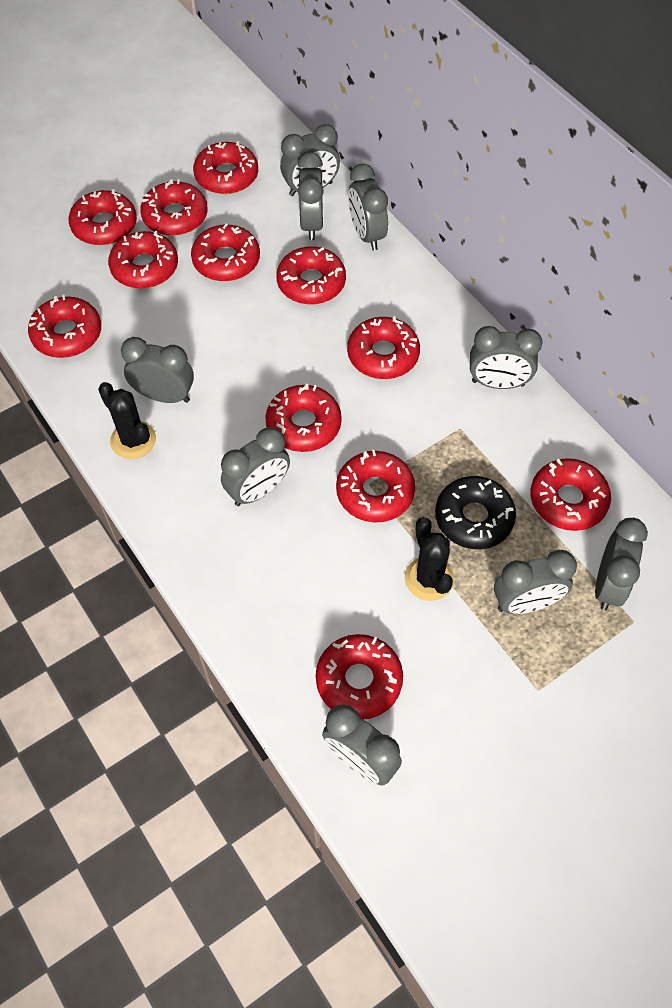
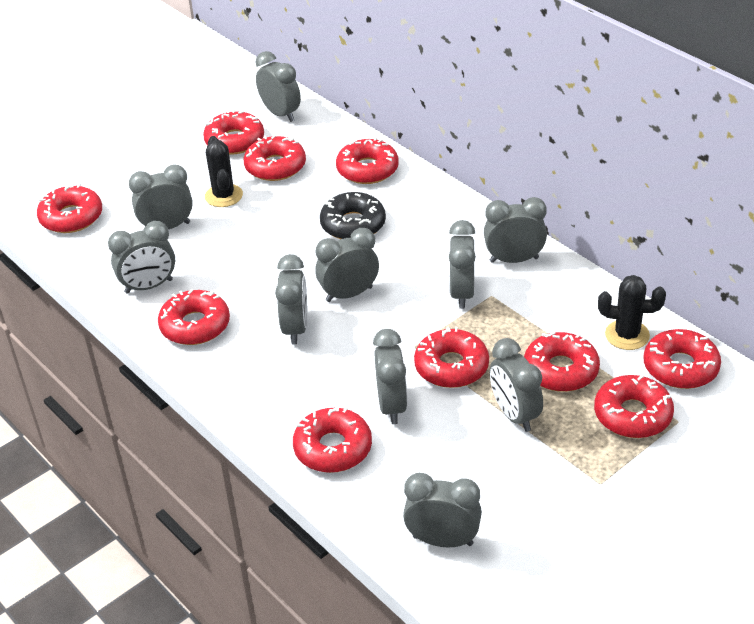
grey clock: [121,337,194,403] [221,427,290,506] [280,124,340,196] [297,152,324,240] [322,705,402,785] [348,164,388,251] [470,326,543,389] [494,550,577,614] [595,518,648,610] = 9 -> [108,221,175,294] [129,165,193,229] [256,51,301,122] [275,254,307,344] [316,228,379,302] [373,329,407,424] [403,473,482,547] [449,220,476,309] [484,197,547,263] [490,338,543,432] = 10
red donut: [28,295,101,358] [69,189,137,245] [108,231,178,289] [140,179,208,236] [191,224,260,281] [193,141,258,194] [265,384,342,452] [276,246,346,304] [316,634,403,720] [336,450,415,523] [347,316,420,379] [531,458,611,531] = 12 -> [37,184,102,233] [158,289,230,345] [203,109,264,154] [244,135,306,181] [293,406,372,473] [336,137,399,184] [414,327,489,388] [524,332,600,392] [594,375,674,438] [644,329,721,389] = 10

